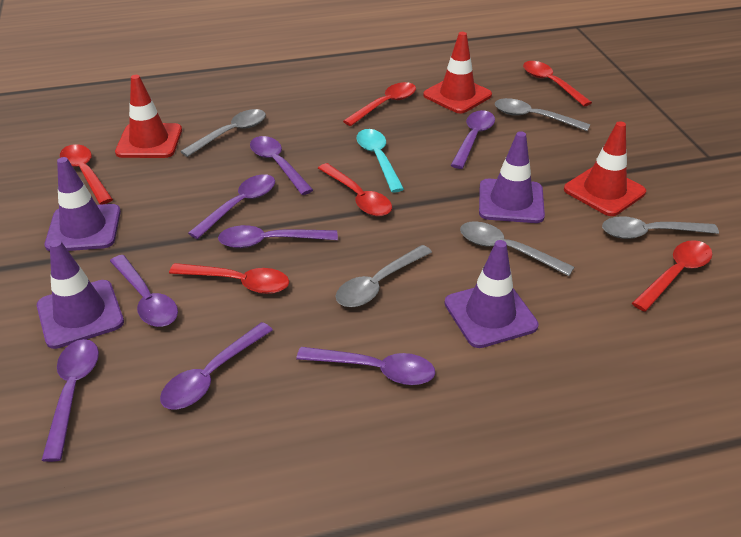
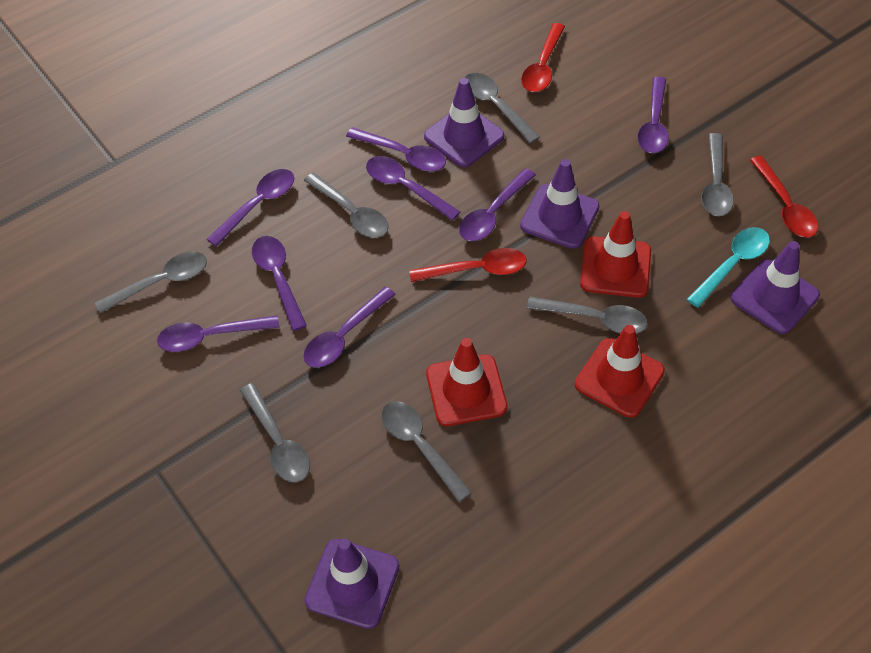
grey spoon: [180,109,266,157] [336,245,432,307] [460,221,574,276] [495,98,590,131] [602,216,719,239] = 5 -> [95,251,207,313] [240,383,310,482] [304,173,388,238] [381,401,472,502] [465,73,540,144] [527,297,648,334] [701,133,734,216] = 7
red spoon: [60,144,113,205] [169,263,289,294] [318,163,392,216] [343,82,416,126] [523,61,592,106] [632,240,712,312] = 6 -> [409,248,527,282] [521,23,565,92] [750,156,818,238] = 3

